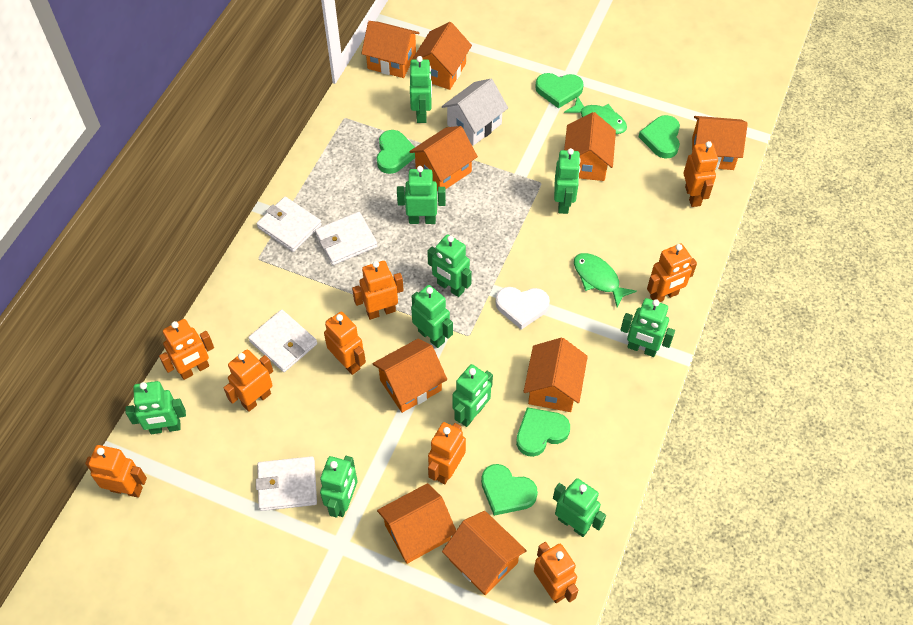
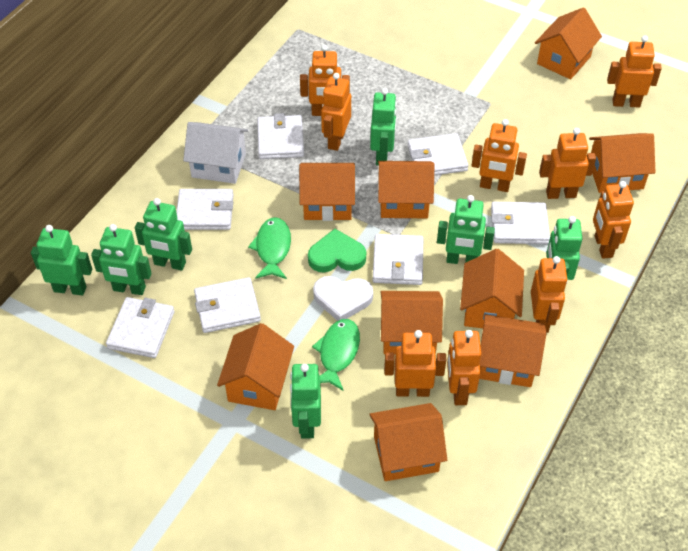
green heart: [377,130,415,174] [481,464,538,516] [516,407,570,457] [535,73,584,108] [639,115,680,158] = 5 -> [308,229,366,273] = 1
green robot: [126,381,186,434] [320,456,357,518] [397,166,446,224] [410,56,432,123] [411,285,453,348] [427,234,472,297] [453,364,493,427] [553,478,606,537] [554,148,581,214] [620,298,675,357] = 10 -> [31,225,92,295] [91,224,152,295] [135,198,192,271] [290,364,321,438] [370,88,397,165] [437,195,495,264] [546,216,582,280] = 7
white wallet: [248,310,317,372] [256,456,317,511] [257,197,322,252] [315,212,378,265] = 4 -> [106,297,175,358] [176,189,234,230] [194,277,261,333] [257,113,304,159] [373,234,423,285] [407,133,468,175] [491,202,550,244] = 7

